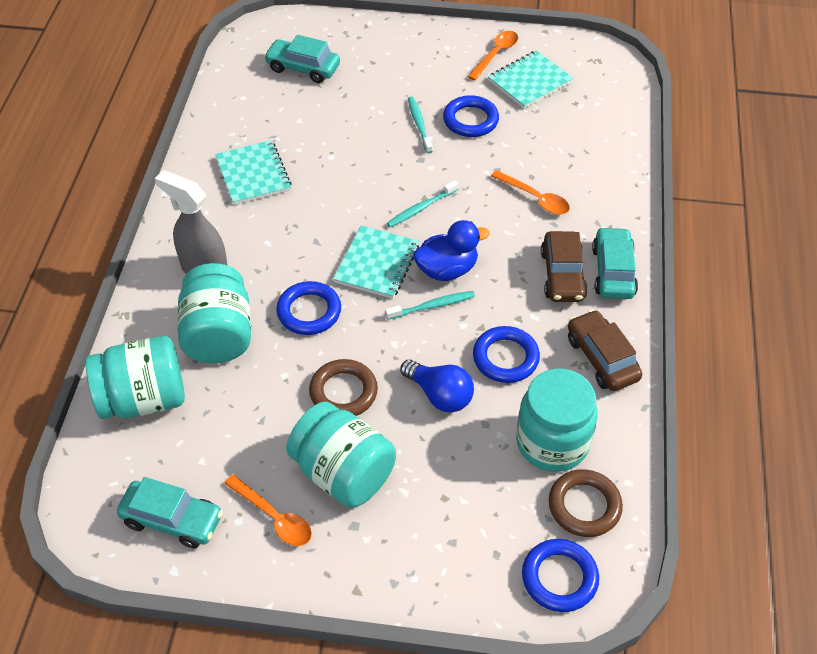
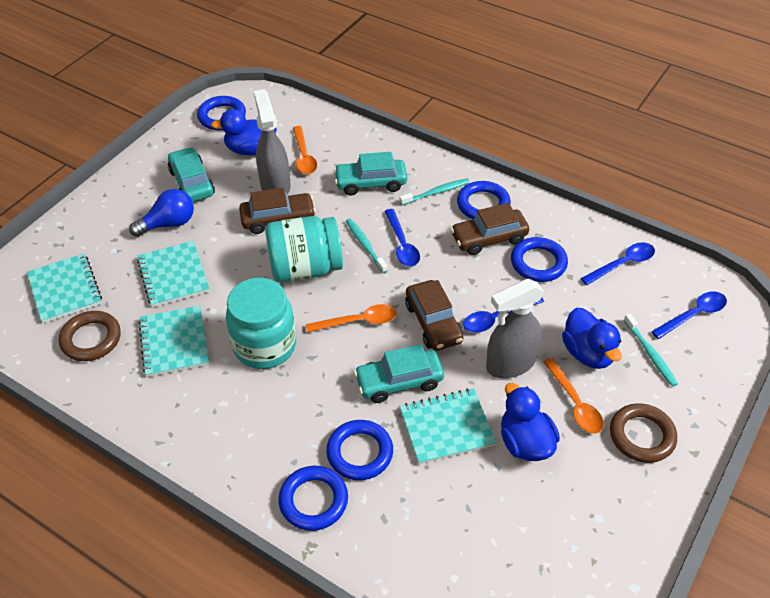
blue duck: [413,220,490,281] = 1 -> [211,109,277,155] [501,383,560,461] [562,308,622,369] = 3
blue ring: [276,281,341,335] [443,95,499,137] [473,326,540,383] [522,539,599,612] = 4 -> [197,96,246,130] [278,466,348,531] [326,420,393,480] [457,181,511,220] [511,237,568,282] = 5
blue spoon: none = 0 -> [384,209,420,267] [463,297,544,333] [581,242,655,285] [651,291,727,339] = 4
brown car: [541,231,588,302] [568,310,642,391] = 2 -> [239,188,316,234] [405,280,463,351] [450,203,529,255] = 3
grey spray bottle: [155,170,228,274] = 1 -> [254,89,291,194] [486,278,545,378] = 2
turquoise jar: [86,336,185,419] [178,263,251,363] [286,402,396,508] [516,369,598,472] = 4 -> [226,278,296,369] [265,216,343,283] = 2
turquoise notebook: [215,140,292,205] [333,225,419,299] [488,50,574,109] = 3 -> [27,253,102,323] [137,241,210,307] [138,305,209,377] [400,388,496,464] = 4

